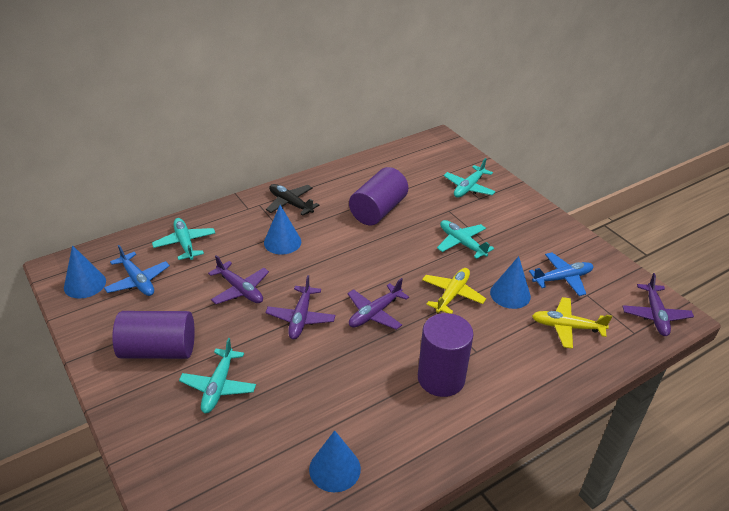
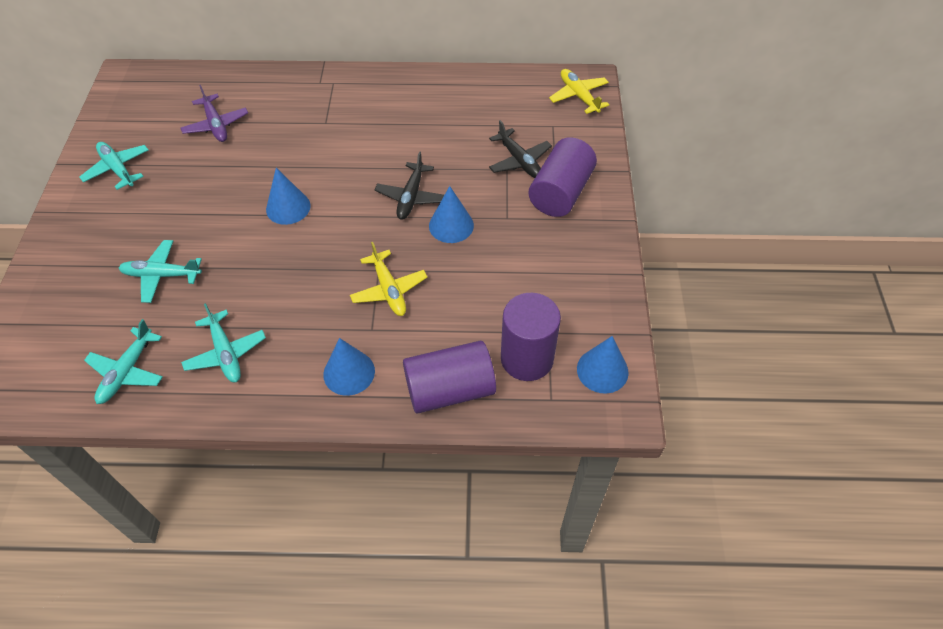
black plane: [266,184,319,216] = 1 -> [375,151,444,220] [489,120,552,178] = 2
blue plane: [104,245,170,296] [529,253,593,296] = 2 -> none = 0
purple plane: [208,255,269,304] [265,275,336,339] [348,278,409,330] [622,273,694,336] = 4 -> [181,85,248,142] = 1

